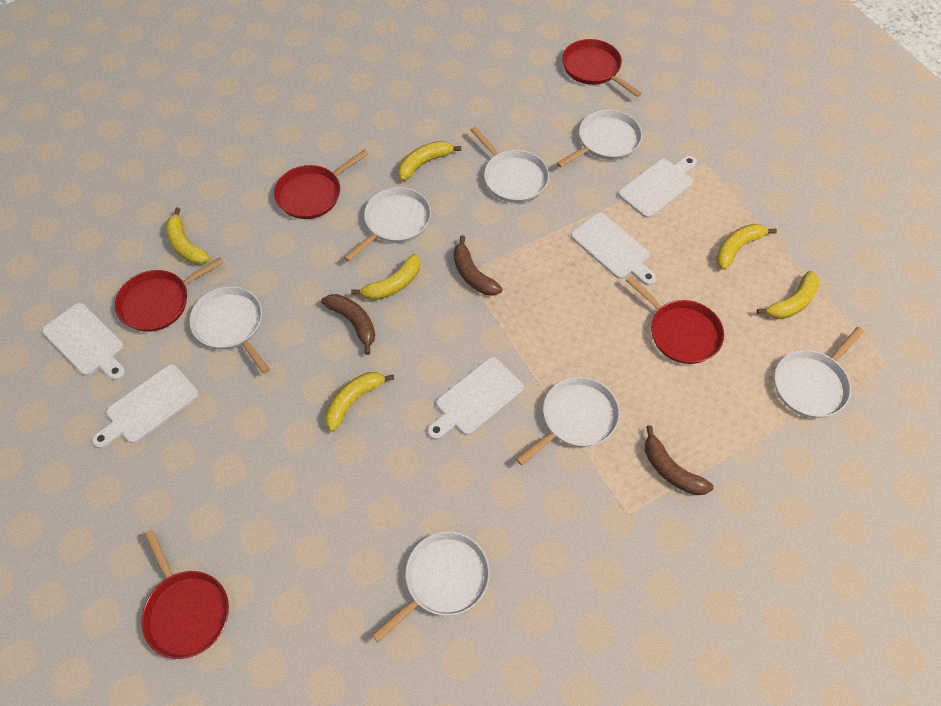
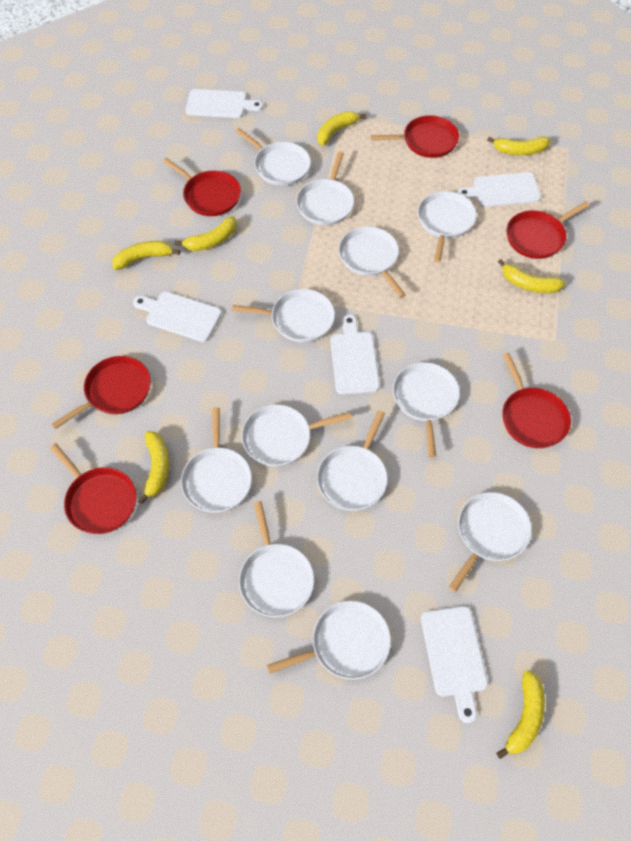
brown banana: [321,294,375,355] [453,235,503,296] [645,425,714,495] = 3 -> none = 0
red pan: [115,257,224,332] [141,530,229,659] [274,150,368,219] [562,39,642,97] [626,276,724,364] = 5 -> [50,443,137,534] [52,356,151,429] [163,158,241,216] [370,115,459,158] [502,353,571,448] [506,201,590,259] = 6
white pan: [189,286,270,374] [344,187,431,262] [372,532,490,642] [470,126,549,203] [516,377,620,465] [556,110,642,168] [775,327,864,418] = 7 -> [181,407,252,513] [232,289,335,343] [235,128,311,186] [239,501,314,617] [241,405,351,466] [267,601,391,680] [296,151,354,225] [317,410,388,511] [338,226,406,298] [393,362,460,457] [418,191,476,262] [449,492,532,592] = 12
yellow banana: [165,207,210,264] [325,372,394,432] [351,254,420,300] [398,141,461,181] [716,224,777,270] [757,271,820,319] = 6 -> [112,241,180,270] [138,431,169,504] [175,216,237,251] [317,111,366,146] [487,136,550,155] [496,670,545,759] [498,259,566,293] = 7

